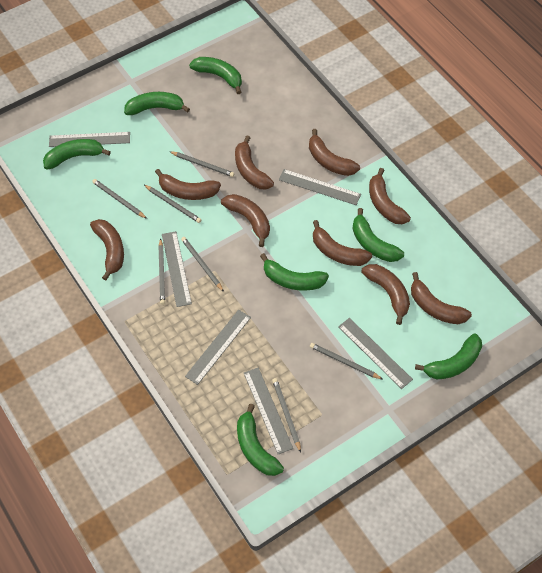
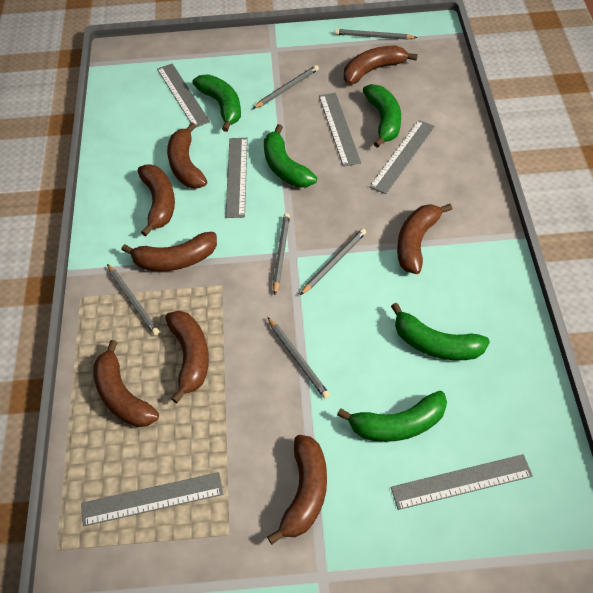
brown banana: [90,219,124,281] [155,169,221,200] [221,194,270,247] [235,136,274,190] [309,129,360,176] [313,220,372,266] [361,264,410,325] [369,168,411,224] [411,272,472,324] = 9 -> [93,340,159,427] [122,232,217,271] [138,164,175,236] [165,311,209,403] [167,122,207,189] [267,435,327,545] [344,45,418,85] [397,204,452,274] = 8
green banana: [43,139,111,170] [124,92,190,115] [189,57,242,94] [237,404,284,476] [260,253,329,291] [352,208,404,262] [415,333,482,380] = 7 -> [192,75,241,132] [264,124,317,187] [337,391,447,442] [363,84,401,148] [391,303,490,360] = 5
grey pencil: [92,179,147,219] [144,185,201,223] [158,238,165,305] [169,151,234,177] [181,237,224,292] [272,378,301,452] [310,343,382,379] = 7 -> [107,264,159,335] [253,65,319,109] [268,317,330,399] [273,213,290,295] [300,228,366,295] [335,29,418,40] = 6

